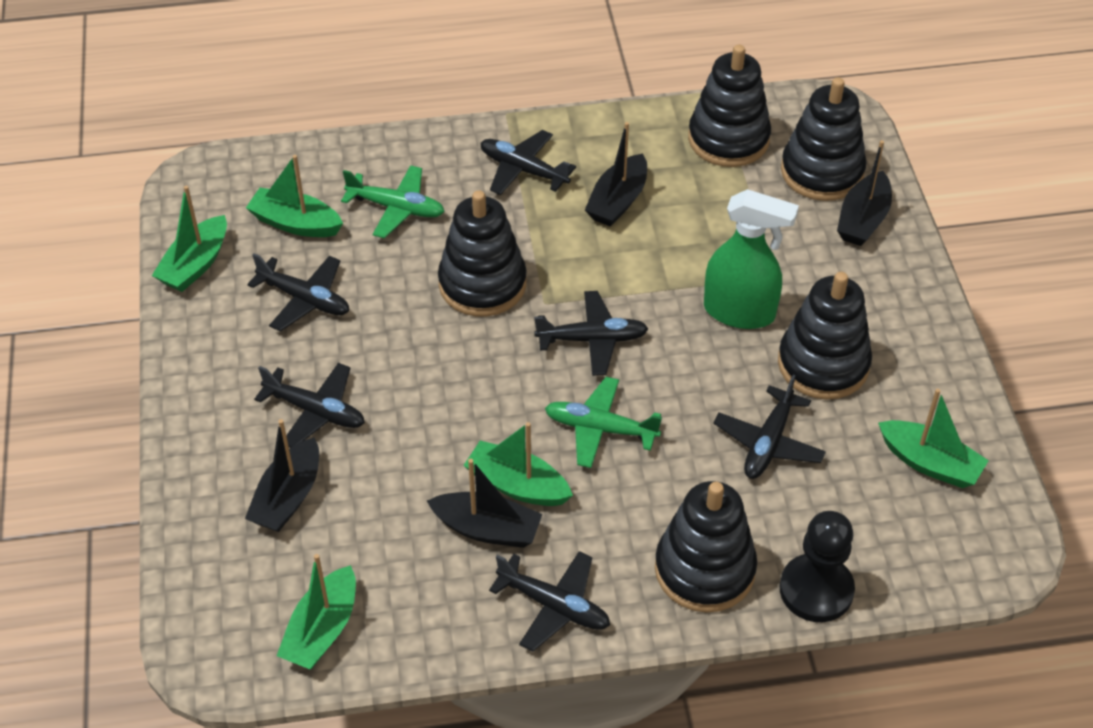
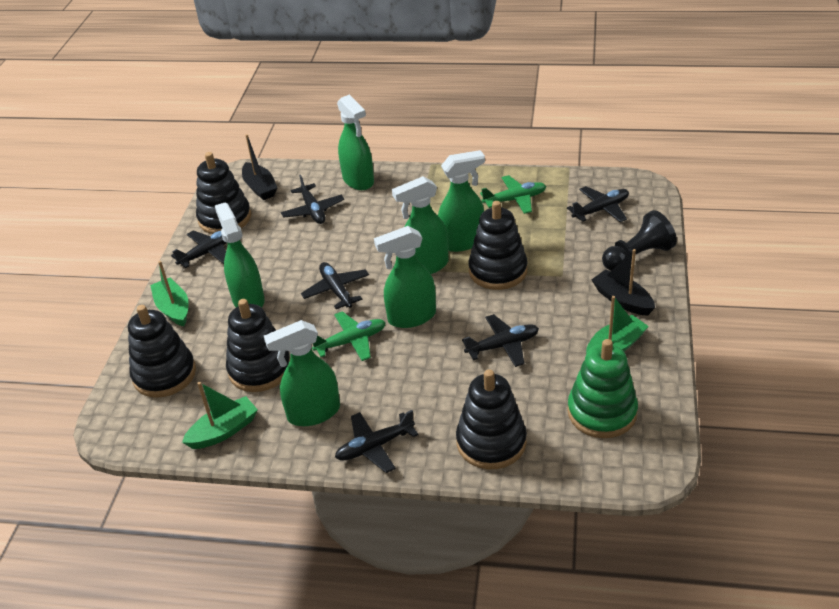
black boat: [245,419,319,532] [427,459,542,548] [585,122,647,227] [837,140,892,246] = 4 -> [242,134,277,200] [591,249,655,316] = 2
green boat: [152,186,227,292] [246,155,343,237] [276,554,356,669] [463,422,573,506] [878,389,989,488] = 5 -> [150,261,189,326] [182,382,258,449] [586,296,649,354] = 3
green spray bottle: [704,189,799,329] = 1 -> [215,202,265,307] [264,320,340,426] [337,95,374,190] [374,226,436,328] [392,176,449,274] [438,150,485,252] = 6
green stacking toy: none = 0 -> [567,339,638,438] = 1

